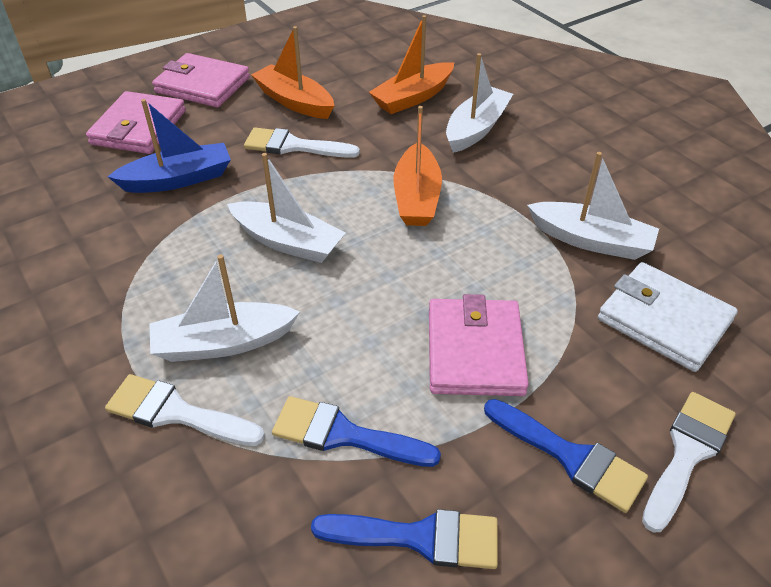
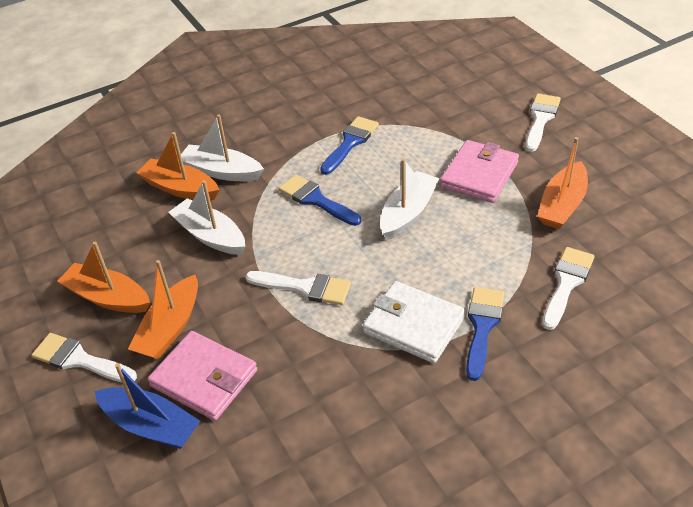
orange boat: [251,26,334,119] [369,15,454,114] [394,106,442,226] = 3 -> [57,242,150,313] [128,260,198,359] [136,132,219,200] [537,137,588,229] = 4
pink wallet: [86,91,186,154] [152,53,250,108] [429,294,529,396] = 3 -> [148,331,257,421] [440,140,519,203] = 2
white boat: [149,254,300,362] [227,153,346,263] [446,53,513,153] [527,152,659,260] = 4 -> [168,180,245,255] [181,114,264,181] [380,158,440,240] = 3
white brush: [105,374,265,446] [244,127,360,158] [642,392,736,533] = 3 -> [31,333,137,382] [245,271,351,305] [525,94,561,152] [542,247,595,330] = 4

